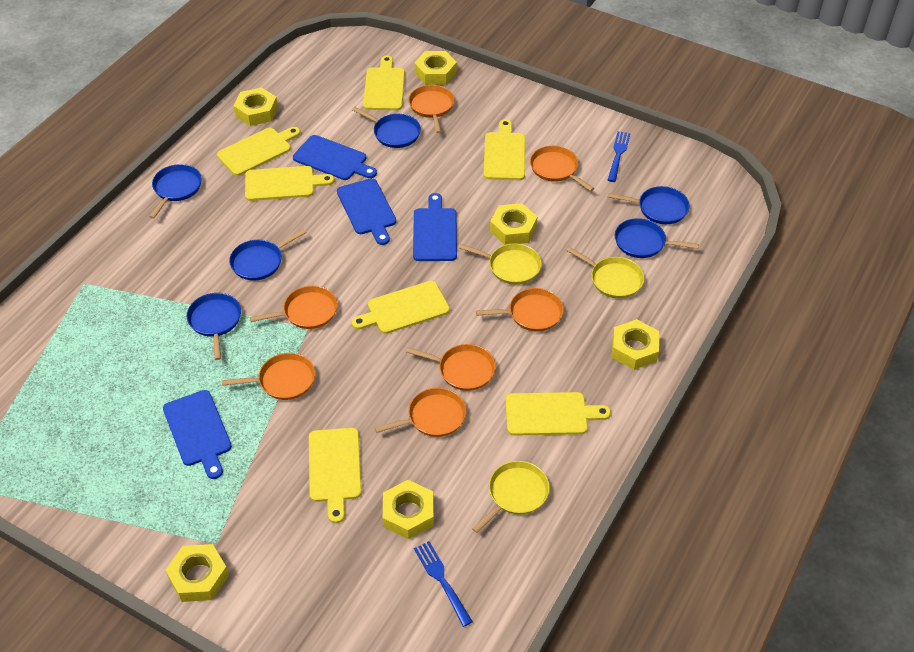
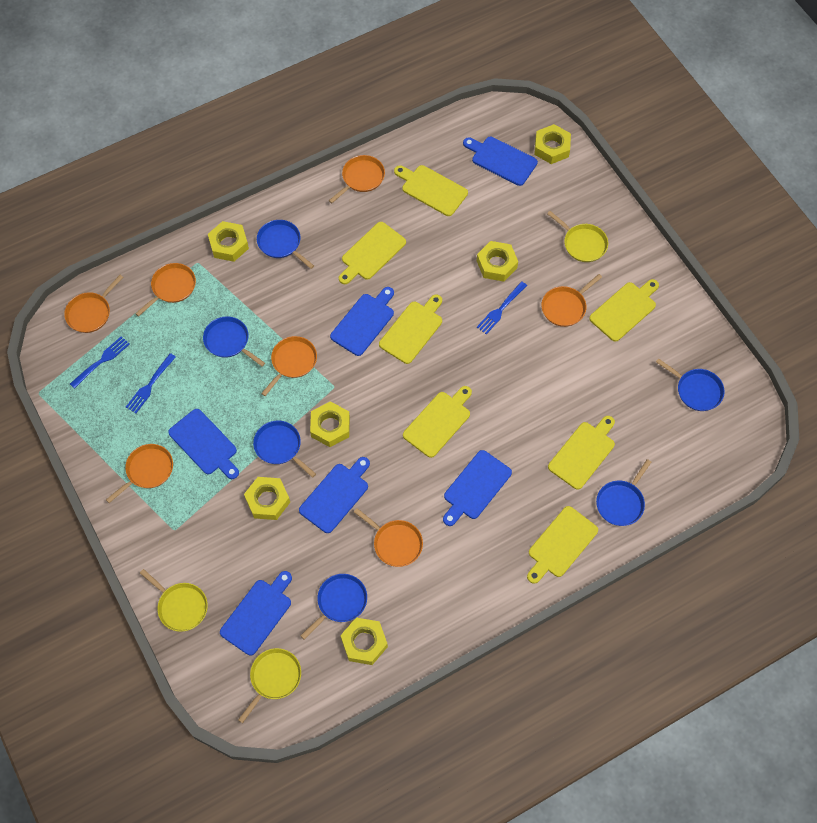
blue cutting board: [163,390,232,479] [293,135,377,180] [337,178,396,245] [413,193,457,261] = 4 -> [168,409,239,479] [220,571,292,656] [299,457,370,533] [330,287,394,356] [443,450,512,526] [463,137,538,186] = 6
blue fork: [414,541,473,627] [608,131,631,182] = 2 -> [70,336,130,389] [126,353,176,413] [477,281,527,335] = 3

